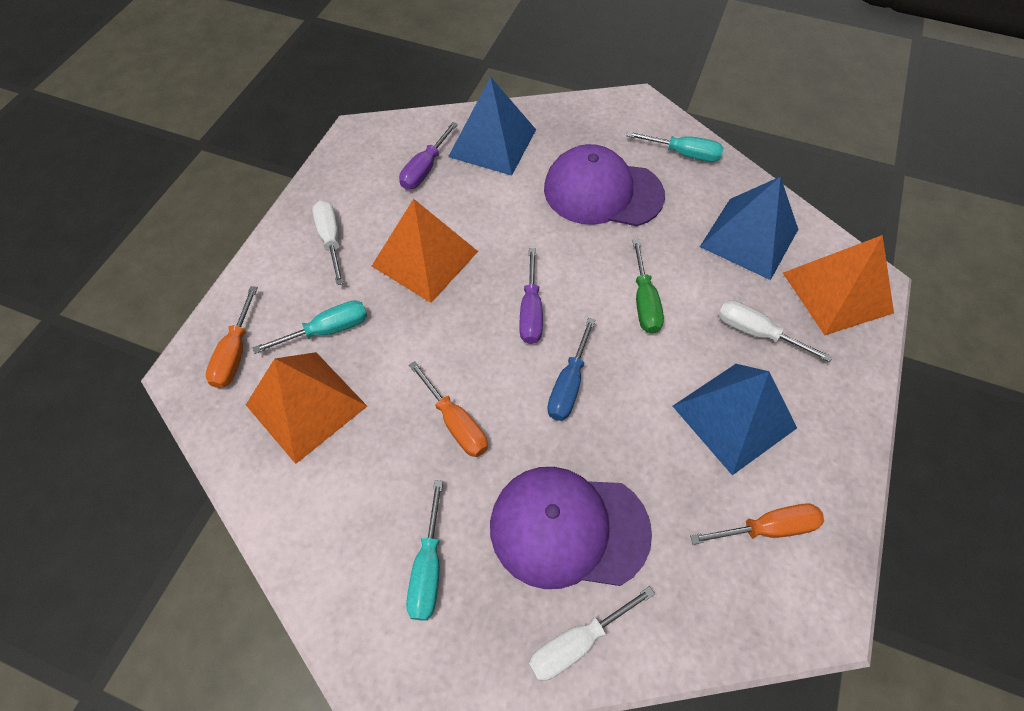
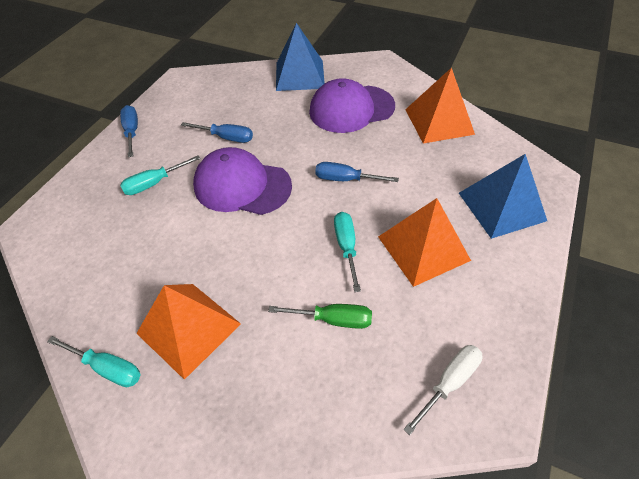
blue pyramid: [448,77,536,175] [673,364,797,475] [700,176,798,280] = 3 -> [276,23,325,91] [459,154,547,239] = 2
blue screwdriver: [547,318,595,421] = 1 -> [120,105,138,157] [181,122,253,143] [315,162,399,182] = 3
orange screwdriver: [206,286,258,388] [409,361,488,457] [690,503,824,545] = 3 -> none = 0
purple screwdriver: [399,122,458,190] [519,248,543,344] = 2 -> none = 0
white screwdriver: [312,200,344,285] [529,586,655,681] [718,300,833,362] = 3 -> [403,345,482,435] = 1

